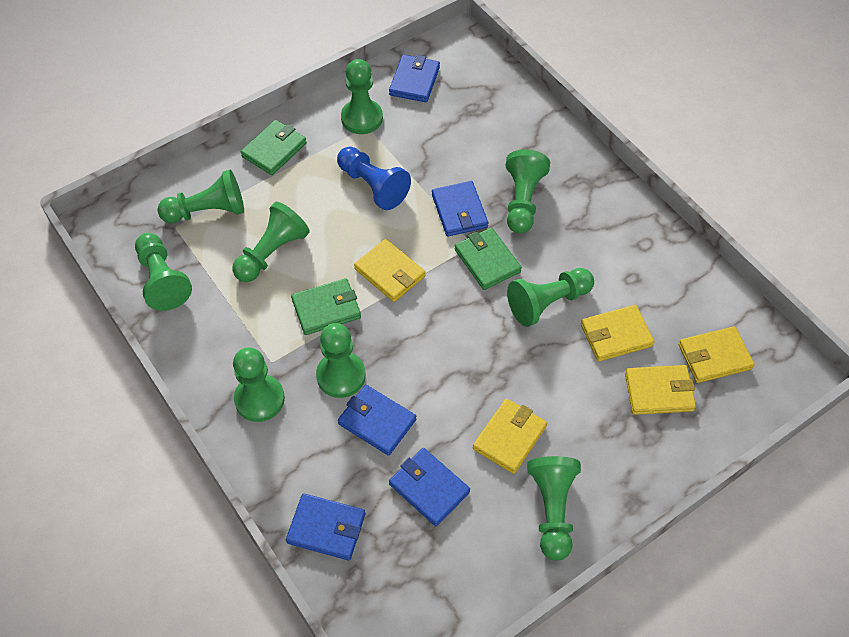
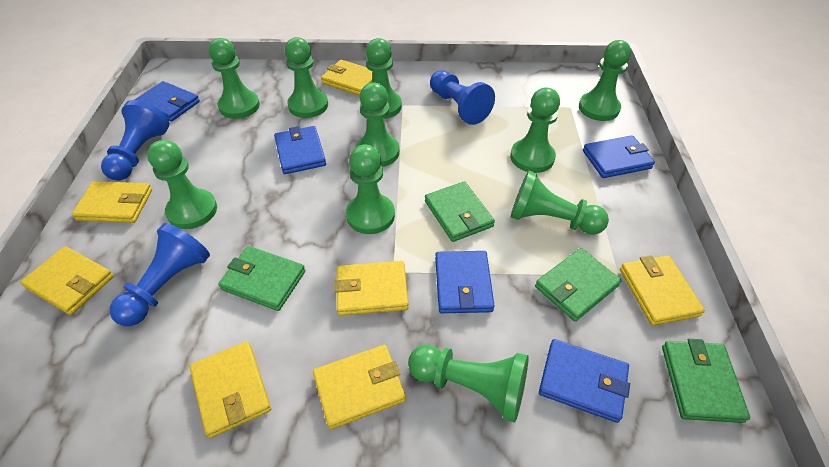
blue pawn: [337,147,411,210] = 1 -> [101,100,169,181] [110,223,210,326] [430,70,495,125] = 3
green pawn: [135,233,192,311] [157,169,244,223] [232,202,310,282] [233,347,285,422] [316,323,366,398] [341,59,383,134] [506,149,550,234] [507,268,594,327] [527,456,581,561] = 9 -> [147,140,217,229] [209,38,260,119] [285,37,328,118] [346,144,395,234] [356,83,399,167] [366,38,402,119] [408,345,529,423] [510,88,560,173] [511,170,609,235] [579,40,631,121] = 10
green wallet: [241,120,307,175] [291,278,361,335] [455,228,522,290] = 3 -> [218,246,305,311] [425,181,495,242] [535,248,622,322] [662,339,750,423] = 4
yellow wallet: [354,239,425,302] [473,398,547,474] [581,305,654,362] [625,365,696,415] [678,326,754,383] = 5 -> [20,246,114,315] [72,181,152,223] [190,341,271,438] [313,345,406,429] [321,60,373,96] [334,261,409,316] [620,255,705,326] = 7

